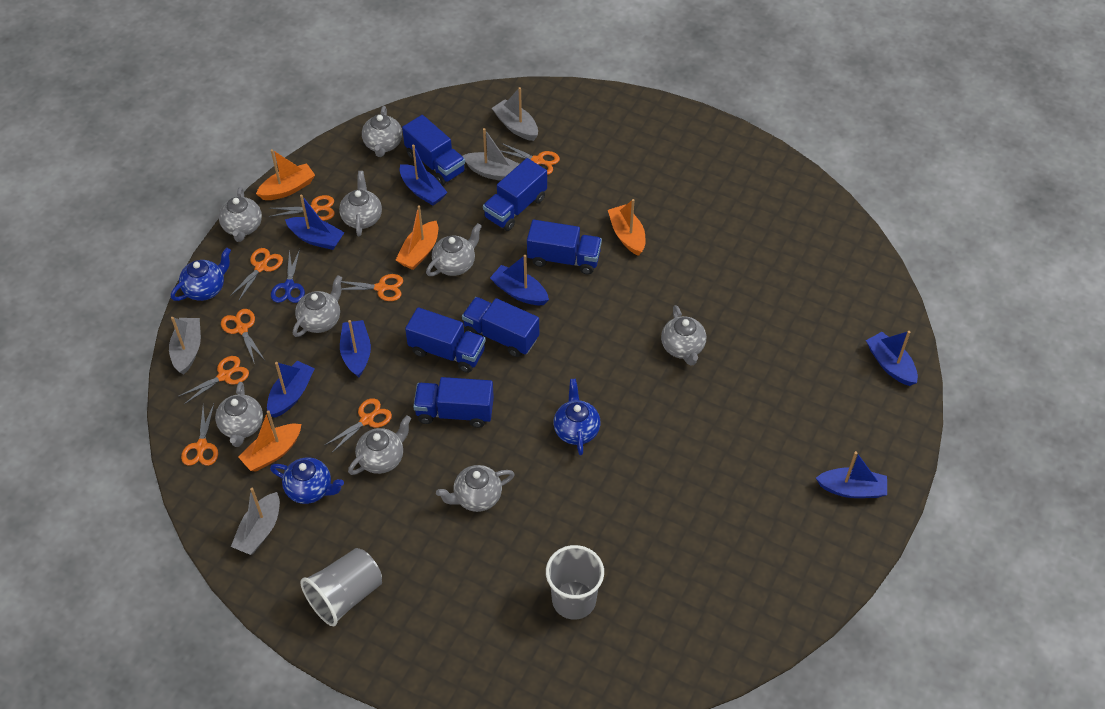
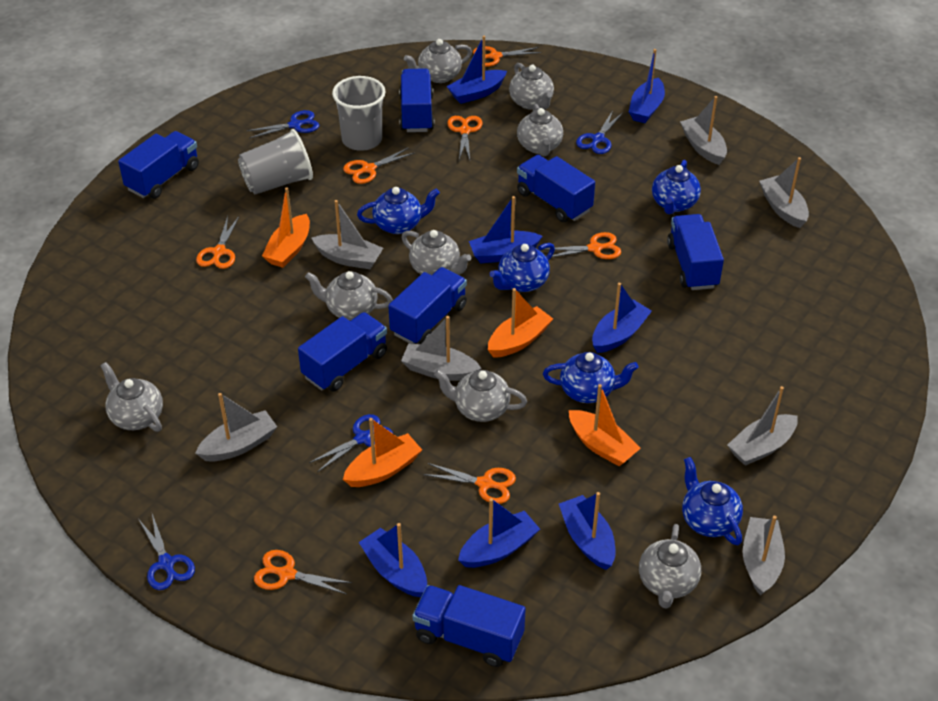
blue scissors: [271,249,305,303] = 1 -> [139,514,195,590] [246,110,319,138] [309,414,393,472] [576,111,623,154] = 4
blue teapot: [171,248,231,301] [270,458,344,504] [554,379,600,455] = 3 -> [357,187,440,234] [490,243,555,292] [543,352,639,403] [652,160,701,214] [682,457,743,545] = 5
blue truck: [402,115,466,185] [405,307,486,373] [413,377,494,428] [462,297,539,357] [483,158,547,231] [527,220,602,274] = 6 -> [118,131,199,199] [298,312,387,392] [388,267,467,344] [399,68,435,132] [413,585,526,667] [517,155,595,222] [667,214,724,290] = 7
grey boat: [169,317,201,375] [231,488,280,555] [462,128,519,181] [492,87,538,141] = 4 -> [195,393,277,462] [312,200,383,269] [401,316,481,381] [680,96,727,165] [727,386,798,466] [742,516,785,596] [759,157,809,228] = 7
grey teapot: [215,382,263,447] [219,187,262,242] [293,275,342,337] [339,171,382,236] [348,415,411,475] [362,106,402,157] [426,223,482,276] [436,465,515,512] [661,305,706,365] = 9 -> [100,362,163,432] [305,271,393,320] [401,230,471,275] [404,39,472,83] [434,370,527,422] [509,63,554,110] [517,104,563,156] [639,524,701,609] = 8
orange scissors: [178,356,249,404] [181,404,218,466] [221,309,265,364] [229,248,283,301] [269,195,335,221] [324,398,392,453] [341,274,403,301] [500,143,560,175] = 8 -> [196,216,239,269] [254,550,352,594] [343,147,414,184] [423,463,516,504] [447,116,483,160] [473,46,542,67] [543,232,621,259] = 7

